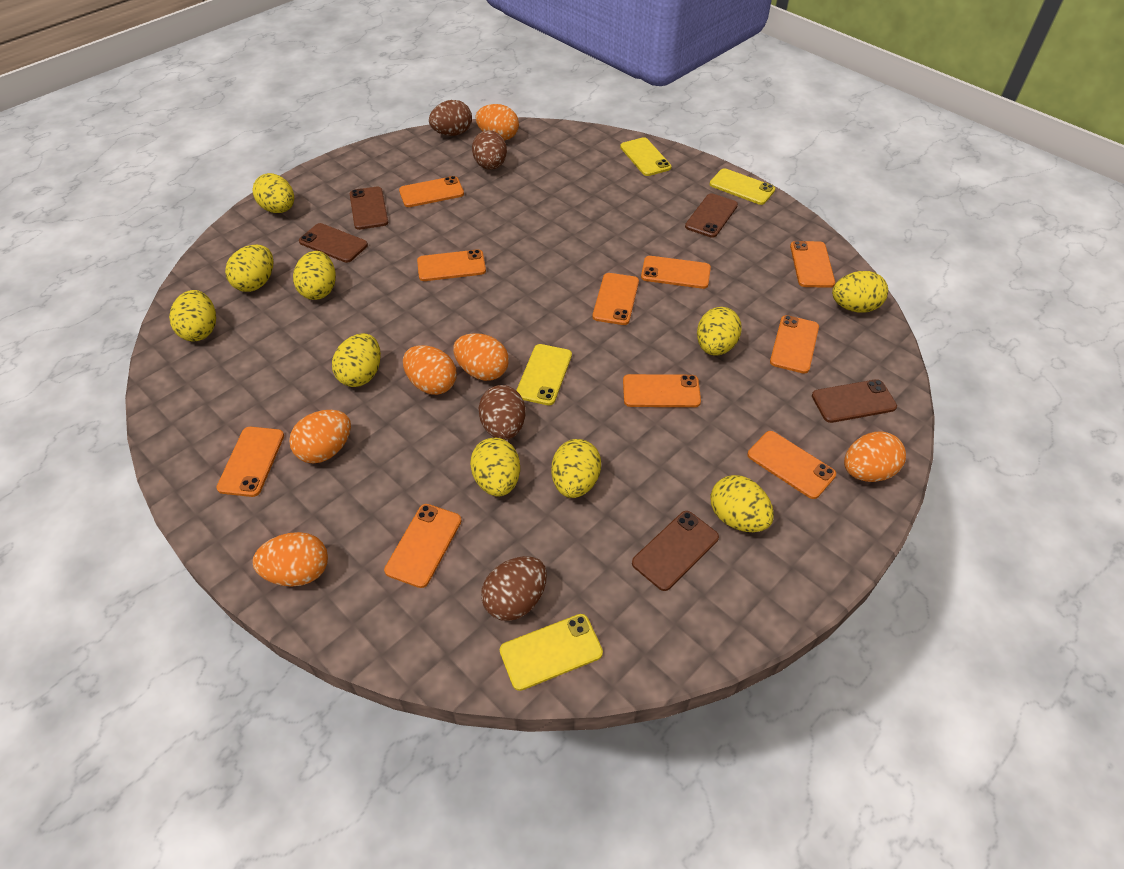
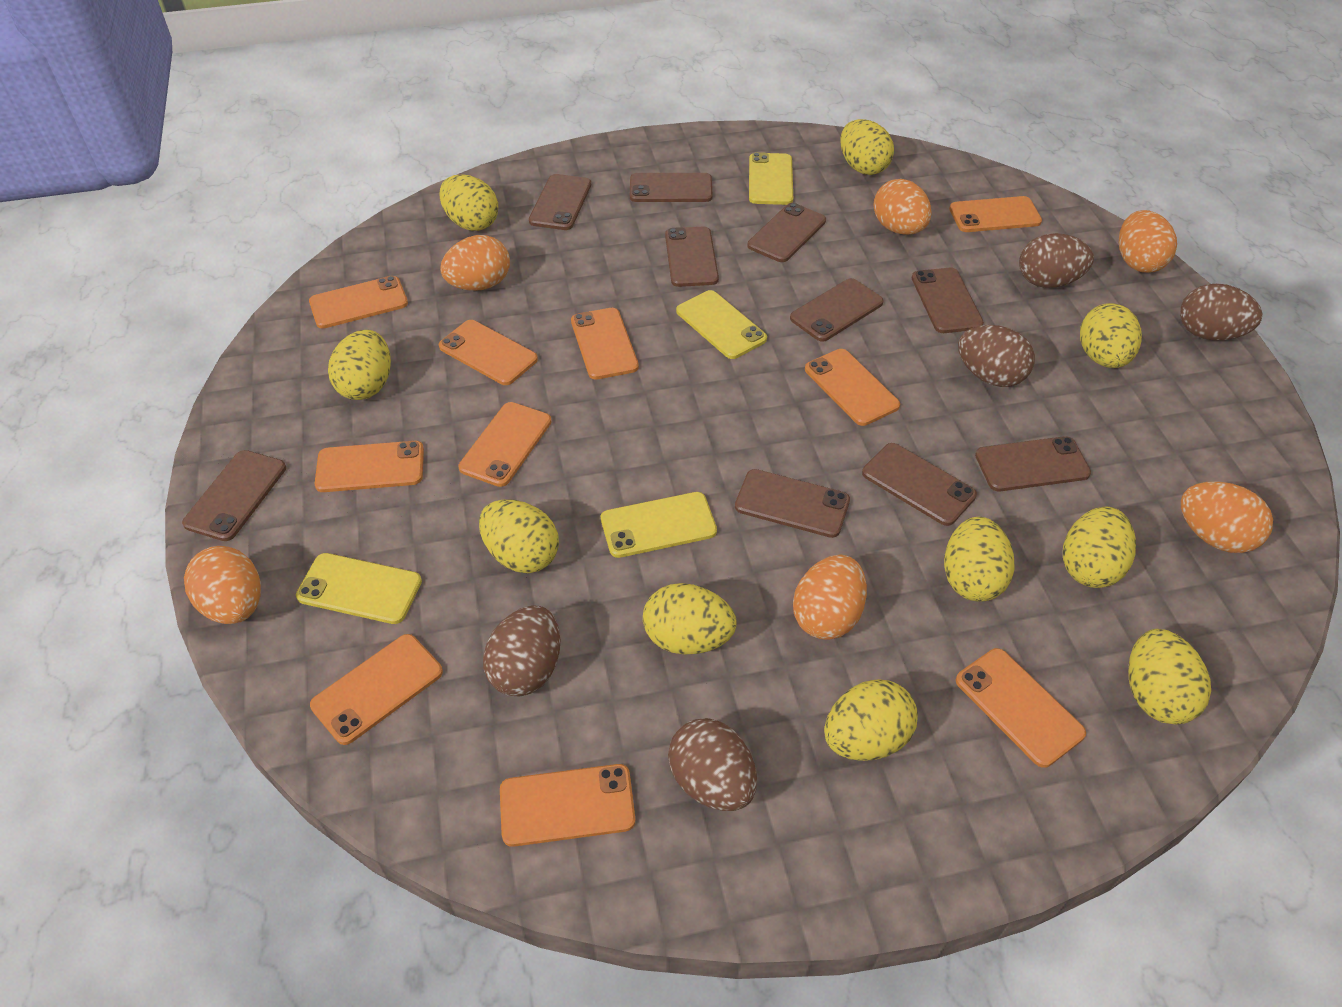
brown egg: [429,100,472,136] [472,130,507,170] [479,385,526,440] [481,556,547,621] = 4 -> [483,605,560,696] [668,718,757,811] [958,325,1035,387] [1019,233,1094,288] [1180,284,1262,340] = 5
brown phone: [299,223,368,263] [350,187,388,230] [632,511,719,591] [685,193,738,238] [812,379,897,423] = 5 -> [182,450,286,541] [529,174,591,230] [630,173,713,202] [665,227,719,287] [735,469,850,538] [748,203,826,262] [790,278,884,342] [862,443,977,526] [912,267,984,333] [975,436,1091,491] = 10

